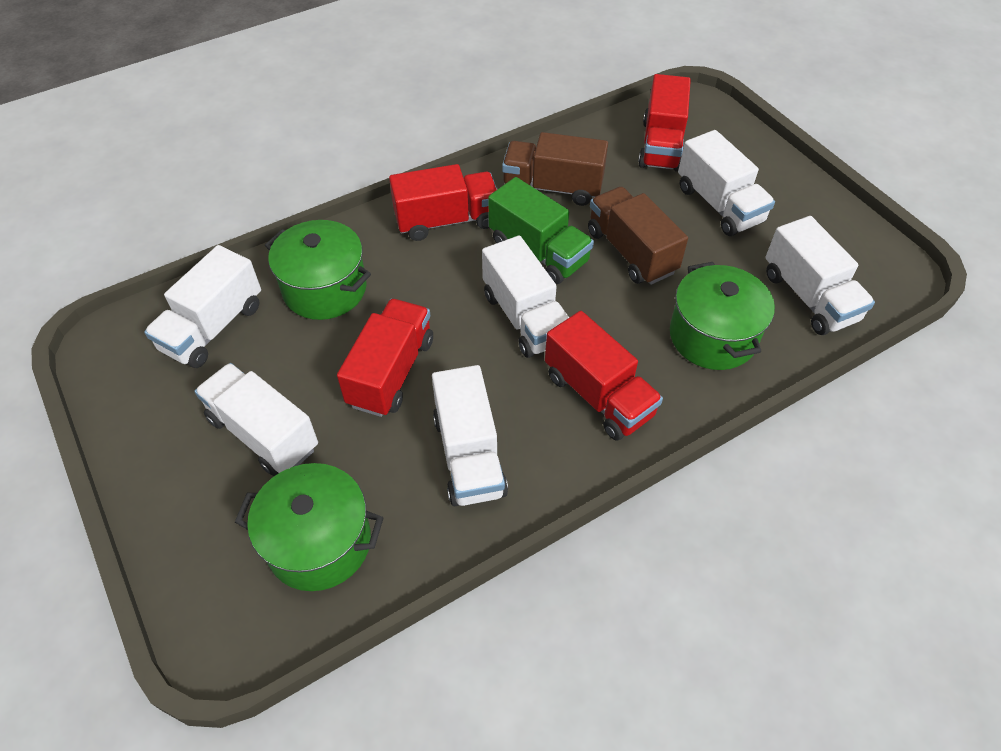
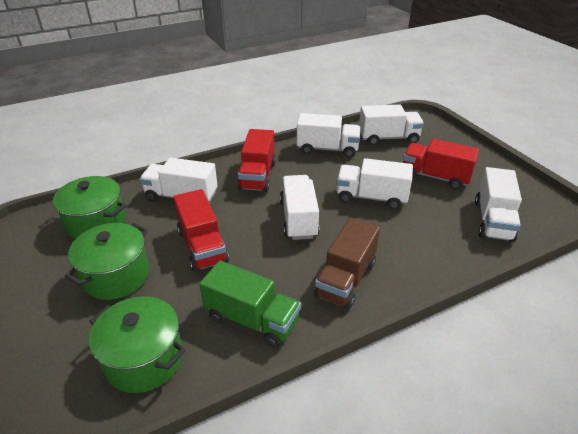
brown truck: [502,132,608,206] [588,187,688,285] = 2 -> [314,218,380,309] = 1
red truck: [337,299,433,417] [389,164,497,241] [545,311,663,441] [638,74,691,172] = 4 -> [173,189,229,272] [237,129,276,192] [403,139,479,190] = 3

